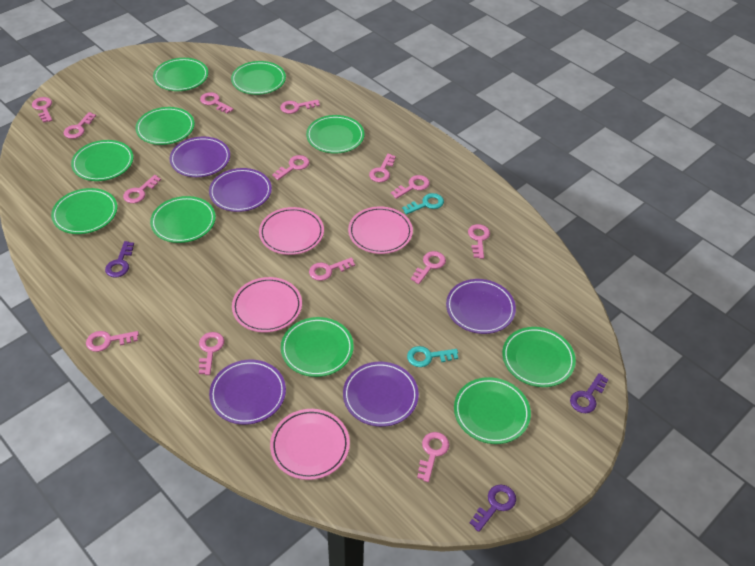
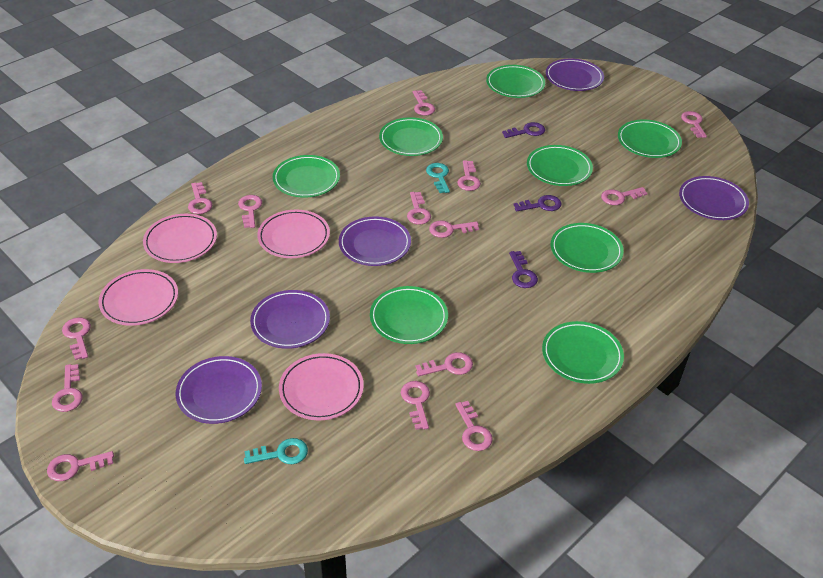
green plate: [51,188,117,234] [71,140,133,181] [135,107,195,145] [150,196,216,243] [153,58,208,91] [231,61,286,95] [281,317,354,377] [306,115,364,154] [454,377,531,444] [502,327,576,387] = 10 -> [273,155,340,198] [370,286,448,344] [379,117,443,156] [486,65,545,98] [527,145,593,186] [542,321,624,384] [551,223,624,273] [618,119,682,158] = 8

